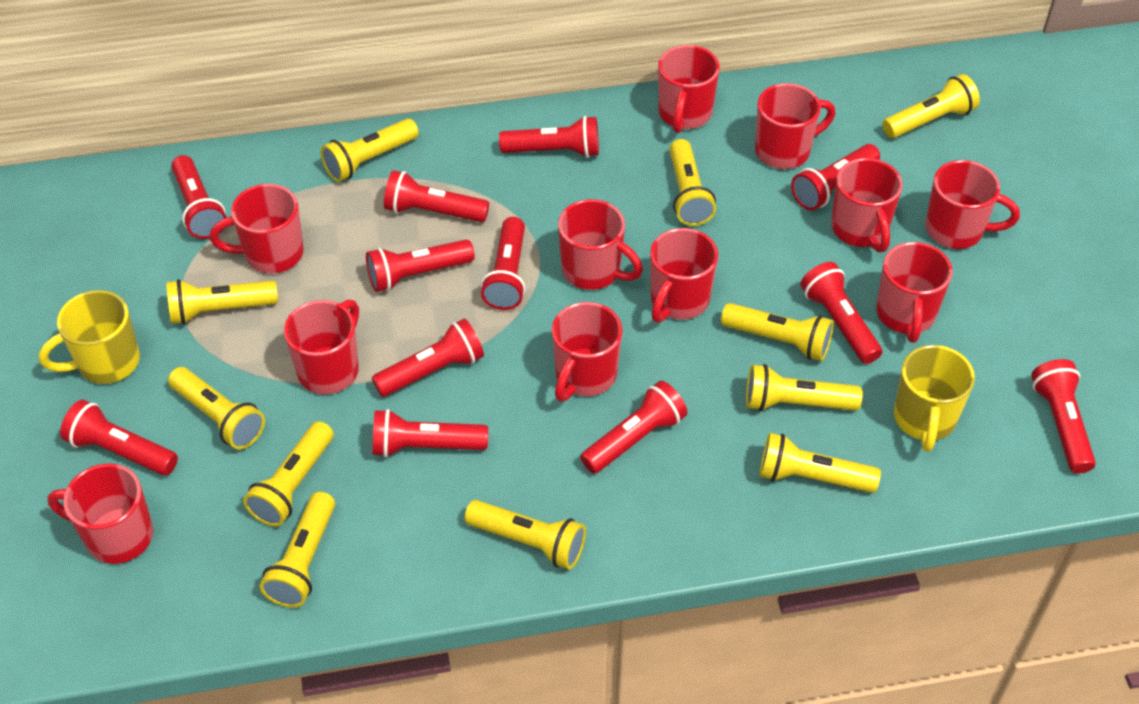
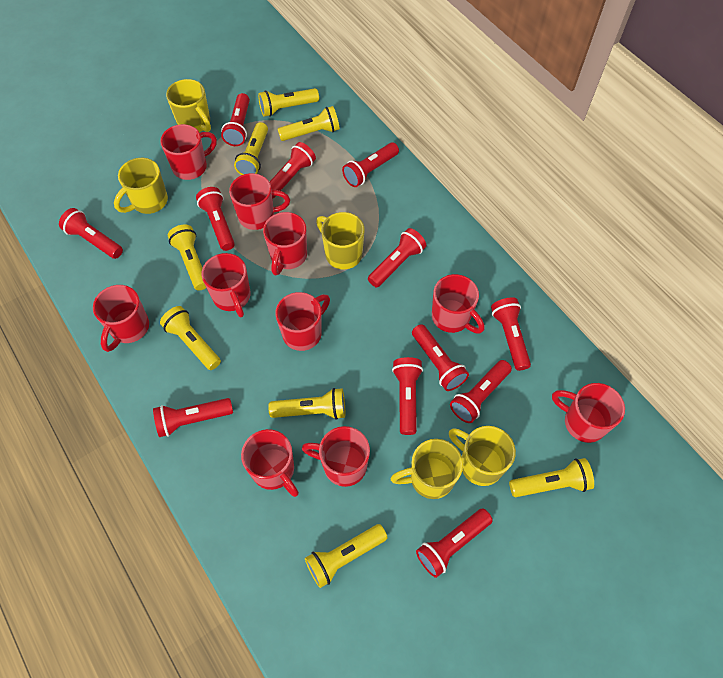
red mug: [47,463,153,564] [210,184,303,274] [284,299,359,394] [552,302,622,402] [558,199,643,290] [650,228,718,323] [658,45,720,133] [755,83,836,169] [831,158,903,252] [876,242,953,343] [925,160,1020,249] = 11 -> [93,285,149,352] [160,124,217,180] [202,253,251,317] [229,173,290,230] [241,429,299,497] [263,212,307,276] [275,292,330,351] [302,426,370,487] [432,274,485,334] [552,383,625,443] = 10
yellow flashlight: [166,279,278,324] [168,367,265,449] [243,421,334,527] [260,492,335,608] [321,119,419,182] [465,500,586,570] [669,139,716,226] [721,303,834,361] [746,364,863,411] [760,433,881,493] [883,74,980,138] = 11 -> [160,306,221,370] [168,225,206,290] [234,122,268,175] [258,88,319,117] [268,388,345,420] [278,106,340,141] [305,524,388,588] [509,458,594,497] = 8
yellow mug: [39,290,140,384] [894,345,975,452] = 2 -> [114,158,168,214] [166,79,211,132] [316,212,364,269] [390,439,463,499] [449,426,516,486] = 5

